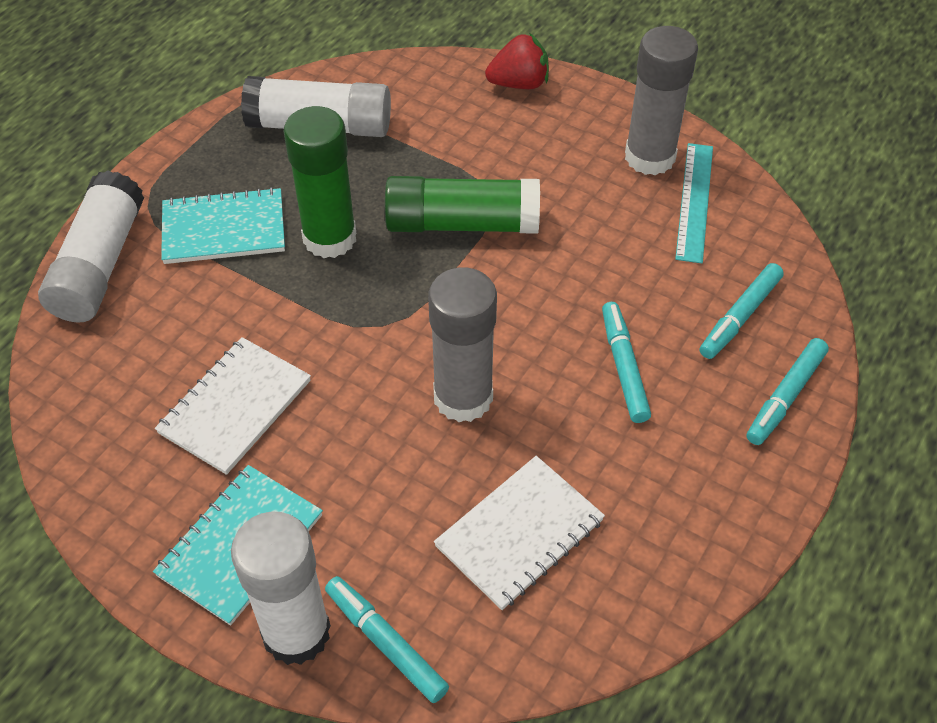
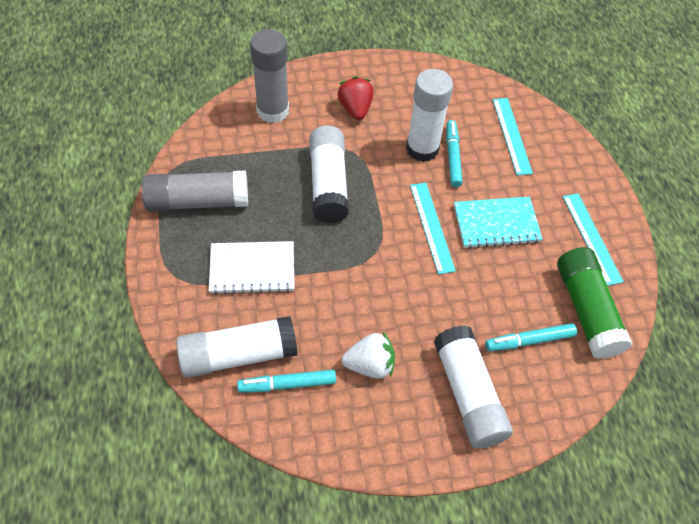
green glue stick: [283,106,356,258] [385,176,540,234] = 2 -> [557,247,633,359] = 1
turquoise marker: [325,576,449,703] [602,302,651,423] [700,263,784,359] [747,338,829,445] = 4 -> [237,370,336,393] [446,120,463,187] [485,323,577,351] = 3
turquoise notebook: [153,465,323,626] [161,187,285,264] = 2 -> [454,197,543,249] = 1
turquoise ruler: [675,143,713,263] = 1 -> [410,183,456,275] [493,98,533,176] [563,193,624,286] = 3
white glue stick: [38,170,144,323] [231,511,331,665] [241,76,391,137] = 3 -> [176,316,297,378] [309,125,349,224] [406,69,453,162] [434,325,513,448] = 4
white notebook: [155,337,311,475] [434,456,605,610] = 2 -> [209,241,295,294] = 1
white strawberry: none = 0 -> [342,332,395,379] = 1

